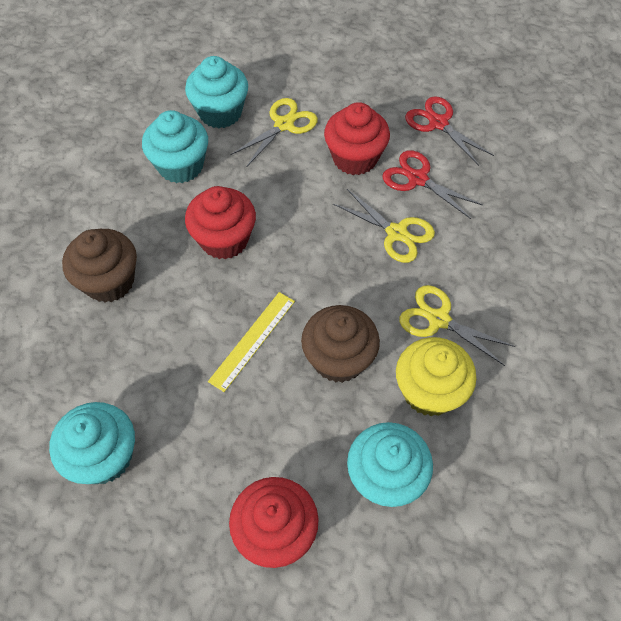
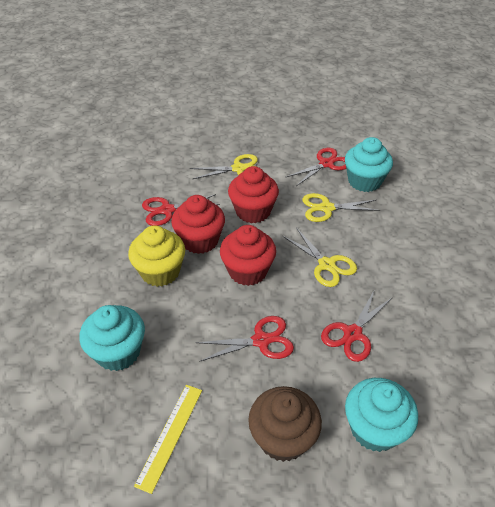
brown cupcake: [62,229,137,303] [301,305,380,383] = 2 -> [248,386,322,462] = 1
red scissors: [382,150,483,219] [405,96,494,166] = 2 -> [142,194,220,226] [195,316,294,362] [285,148,346,186] [321,289,393,362] = 4
turquoise cupcake: [49,402,135,484] [142,110,208,183] [185,56,248,128] [347,422,433,507] = 4 -> [79,305,145,371] [345,137,393,192] [345,378,418,452] = 3

